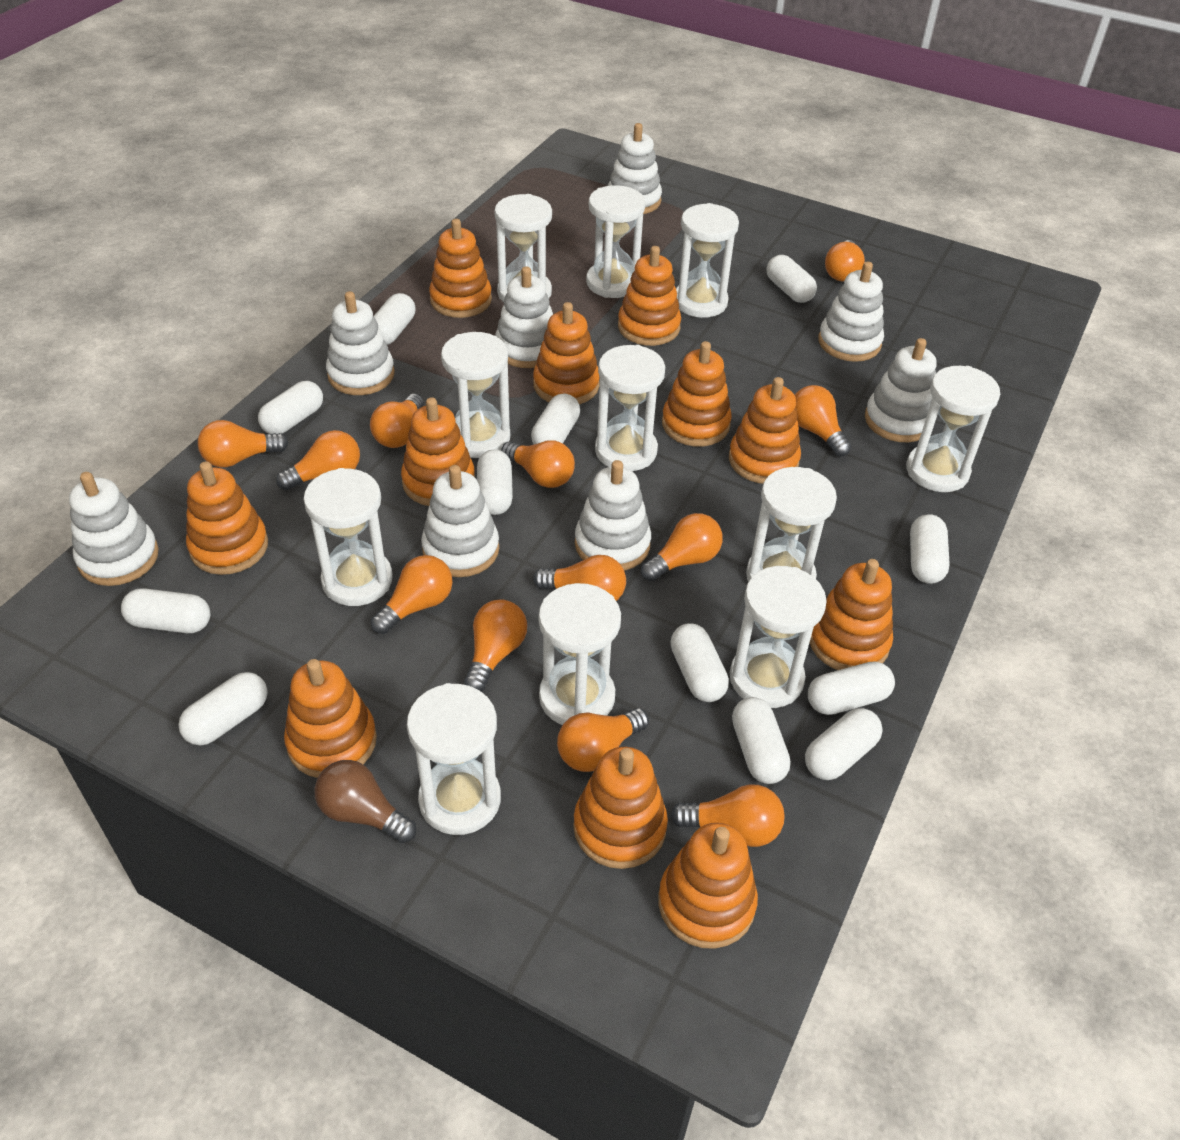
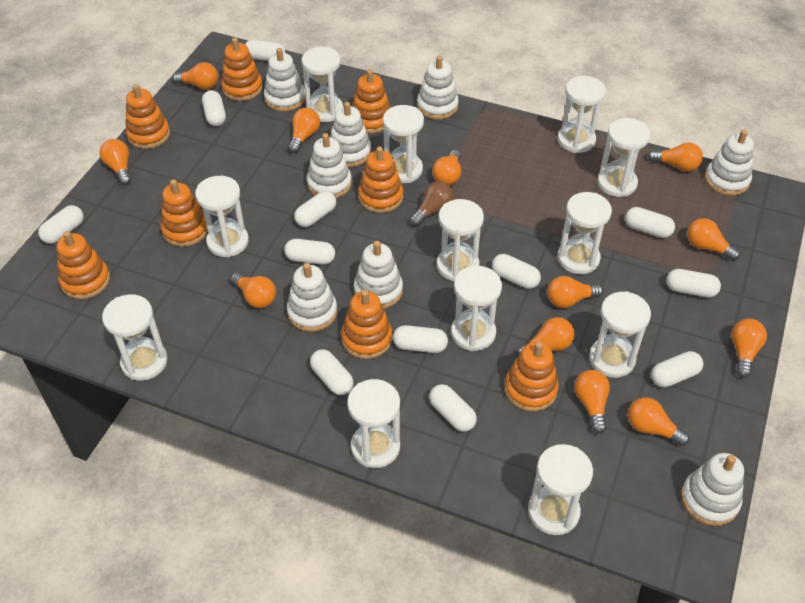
orange stacking toy: [186,461,268,575] [284,659,377,778] [401,397,475,506] [429,219,492,318] [533,302,600,404] [573,747,668,869] [618,246,681,346] [658,823,758,949] [662,341,732,447] [729,377,801,484] [810,559,893,670] = 11 -> [57,231,110,299] [125,84,170,149] [160,179,208,247] [221,38,263,101] [341,290,392,359] [352,69,391,133] [358,146,403,213] [504,341,559,411] = 8
white hourglass: [304,468,393,606] [407,683,501,835] [441,332,510,458] [494,194,552,302] [539,583,621,725] [586,185,645,298] [595,345,665,471] [676,203,739,318] [730,566,827,708] [746,467,837,581] [906,366,1000,492] = 11 -> [102,294,168,381] [195,176,249,257] [301,47,343,122] [347,379,400,468] [383,105,424,183] [437,199,484,281] [451,266,502,351] [528,444,593,535] [557,192,612,274] [558,76,606,153] [589,291,651,378] [597,118,651,197] = 12

